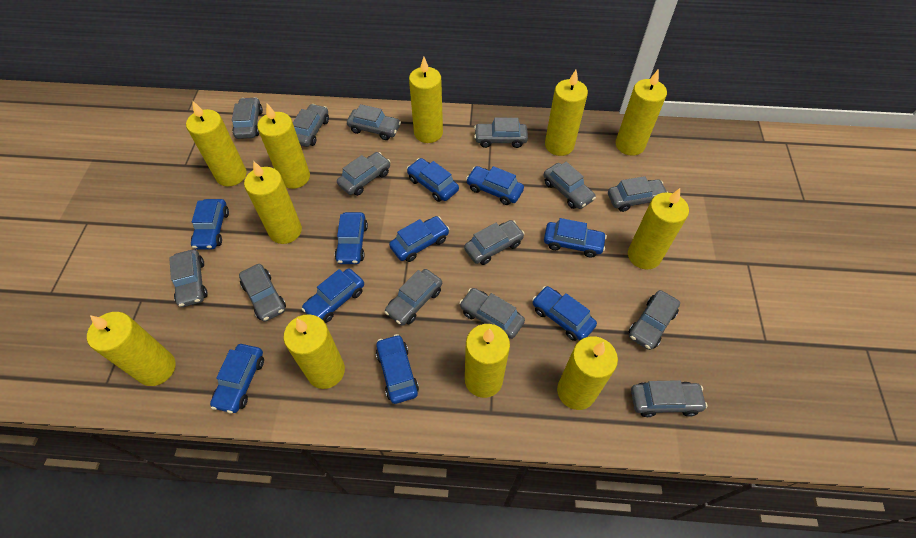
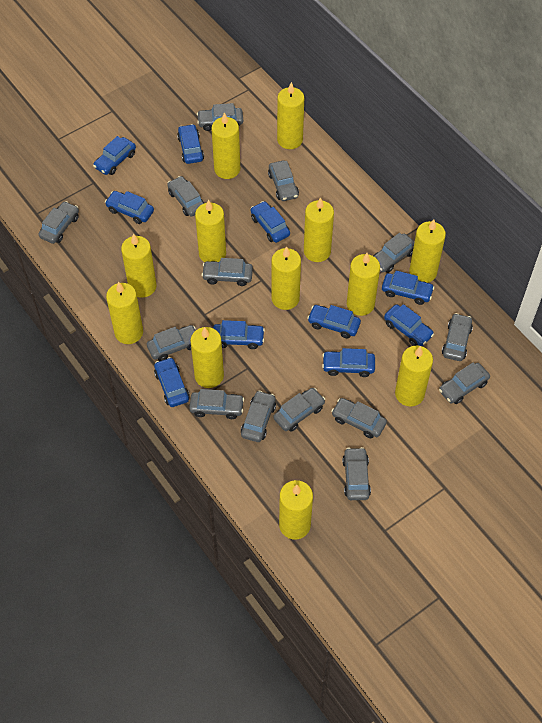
yellow candle: [87,312,176,386] [186,101,247,186] [244,161,302,244] [257,104,310,189] [283,314,345,389] [409,57,443,143] [465,324,510,398] [545,70,588,156] [557,336,618,410] [616,69,667,156] [628,188,689,270] = 11 -> [106,282,143,344] [121,234,157,298] [190,327,224,388] [195,199,226,262] [211,112,240,179] [271,246,301,310] [277,82,304,149] [279,480,313,539] [304,197,334,262] [347,253,380,316] [395,346,433,407] [409,219,446,283] = 12

